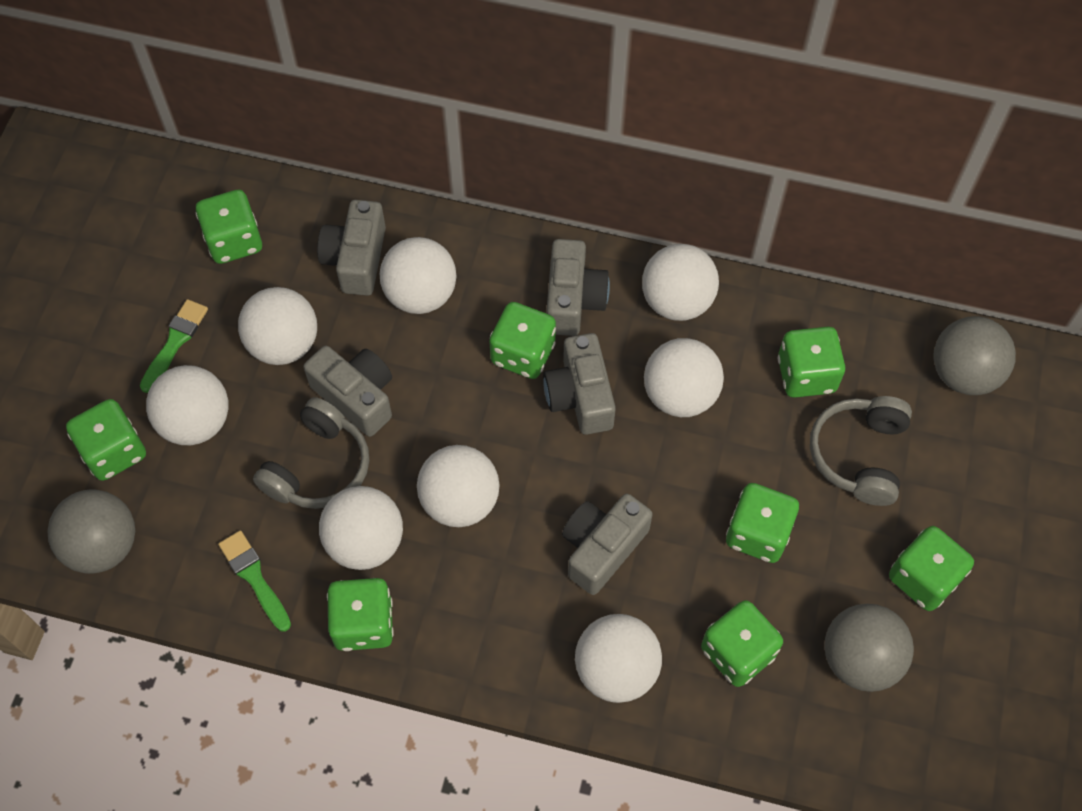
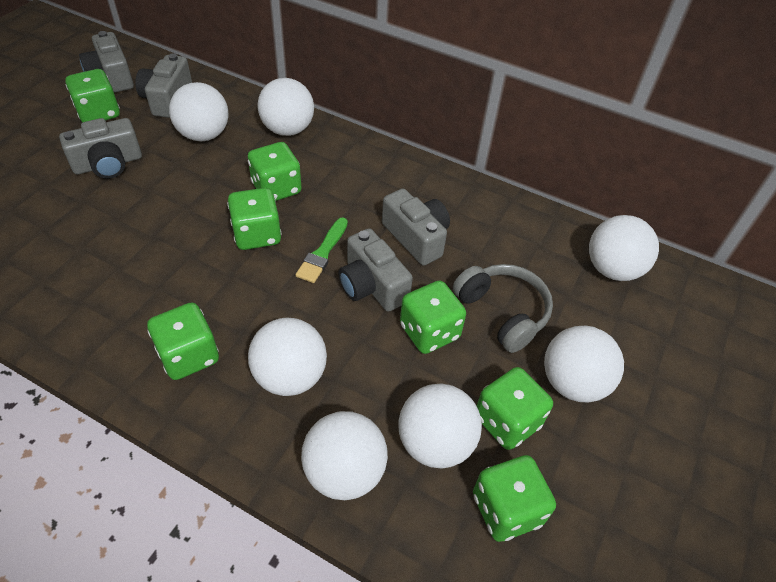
green brush: [140,299,208,393] [218,530,291,632] = 2 -> [295,217,348,283] = 1
green dice: [66,399,146,481] [196,190,262,264] [327,578,394,651] [489,302,556,379] [701,600,783,687] [726,483,799,563] [778,327,845,398] [889,526,974,611] = 8 -> [65,69,120,122] [147,303,219,380] [227,188,282,250] [248,142,302,201] [400,281,466,354] [473,455,556,542] [477,367,553,450] = 7
grey ball: [48,489,135,574] [824,604,914,692] [933,316,1016,395] = 3 -> none = 0
grey headphones: [253,397,369,509] [810,396,912,506] = 2 -> [453,264,553,353] = 1
white ball: [146,365,229,445] [238,287,317,365] [319,486,403,570] [380,237,456,314] [417,445,499,527] [575,614,662,703] [642,244,719,321] [644,338,724,417] = 8 -> [169,82,229,141] [248,318,327,396] [257,78,314,136] [301,411,388,500] [398,384,482,468] [544,326,624,402] [589,215,659,281] = 7

